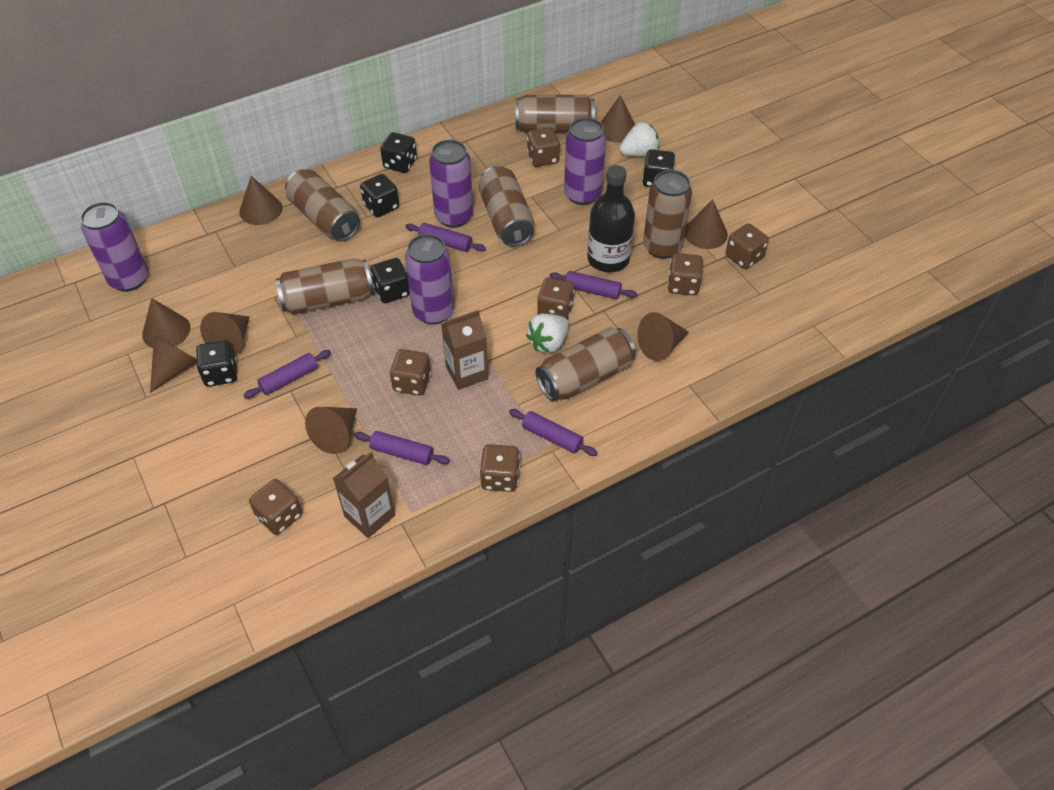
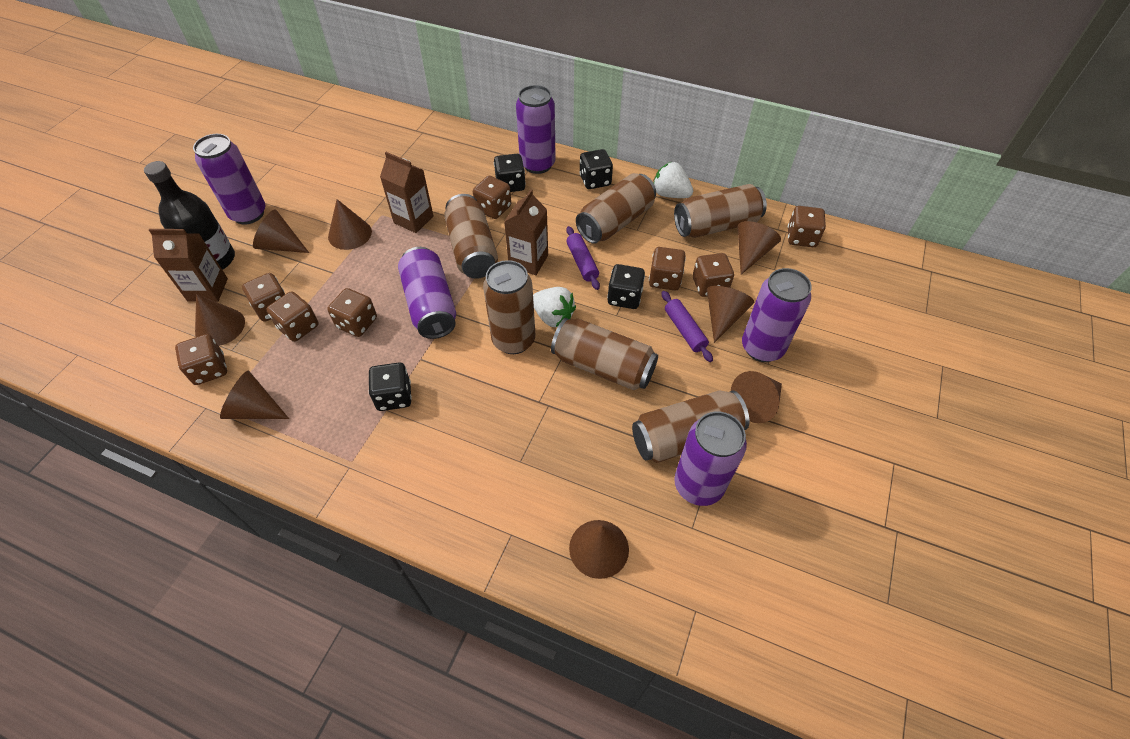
black dice: [196,340,237,387] [360,174,399,217] [371,258,410,303] [380,132,417,173] [642,149,675,187] = 5 -> [369,362,412,411] [494,154,526,192] [579,149,613,189] [607,264,645,309] = 4
brown carton: [333,452,395,538] [441,310,488,390] = 2 -> [149,229,228,302] [380,152,434,233] [504,189,548,275] = 3
brown dice: [249,479,302,535] [390,349,431,396] [480,444,520,492] [527,127,560,167] [537,278,575,320] [668,253,703,296] [726,223,769,269] = 7 -> [175,334,227,385] [242,273,285,322] [266,291,319,342] [327,288,377,337] [473,176,511,219] [649,247,686,291] [693,253,734,297] [788,206,826,247] = 8
purple can: [80,202,148,292] [405,234,454,325] [429,140,473,228] [564,118,606,205] = 4 -> [193,134,265,225] [398,247,456,339] [516,85,556,174] [674,411,747,506] [742,268,812,362] = 5
purple rolling pin: [243,350,331,399] [354,431,450,465] [406,223,486,252] [509,409,598,456] [550,271,637,299] = 5 -> [566,226,600,290] [662,291,713,362] = 2

